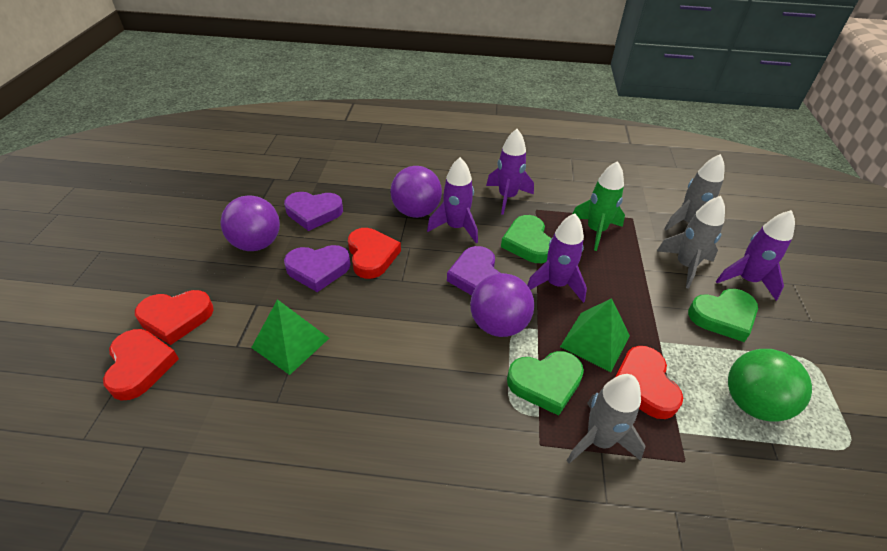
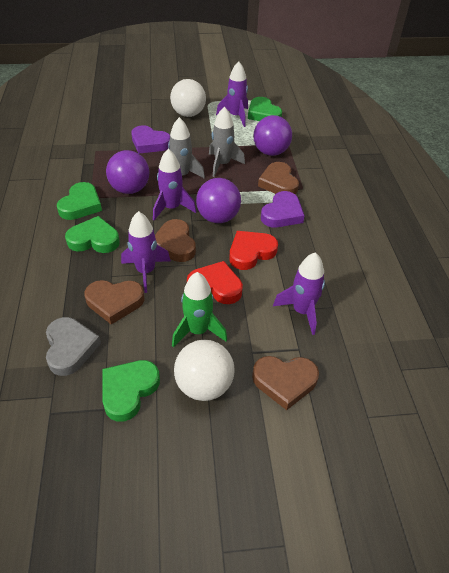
brown heart: none = 0 -> [84,280,145,325] [155,219,196,262] [252,356,319,410] [258,162,299,194] = 4
green ball: [728,349,812,422] = 1 -> none = 0
green heart: [501,215,552,263] [507,351,584,416] [688,289,758,342] = 3 -> [57,182,102,220] [65,216,120,253] [102,360,160,422] [248,97,282,121] = 4
green pyramid: [251,299,329,375] [560,298,630,372] = 2 -> none = 0
grey heart: none = 0 -> [46,317,101,376] = 1
grey rocket: [567,374,645,463] [657,196,725,289] [664,154,725,231] = 3 -> [168,117,205,179] [209,107,245,177] = 2
purple heart: [284,192,343,231] [284,245,351,292] [447,246,500,295] = 3 -> [131,125,170,154] [261,191,305,227] = 2
red heart: [103,329,179,400] [135,290,214,345] [348,228,401,279] [616,346,683,419] = 4 -> [187,261,243,304] [229,231,278,270] = 2
white ball: none = 0 -> [170,79,206,117] [174,340,235,401] = 2

